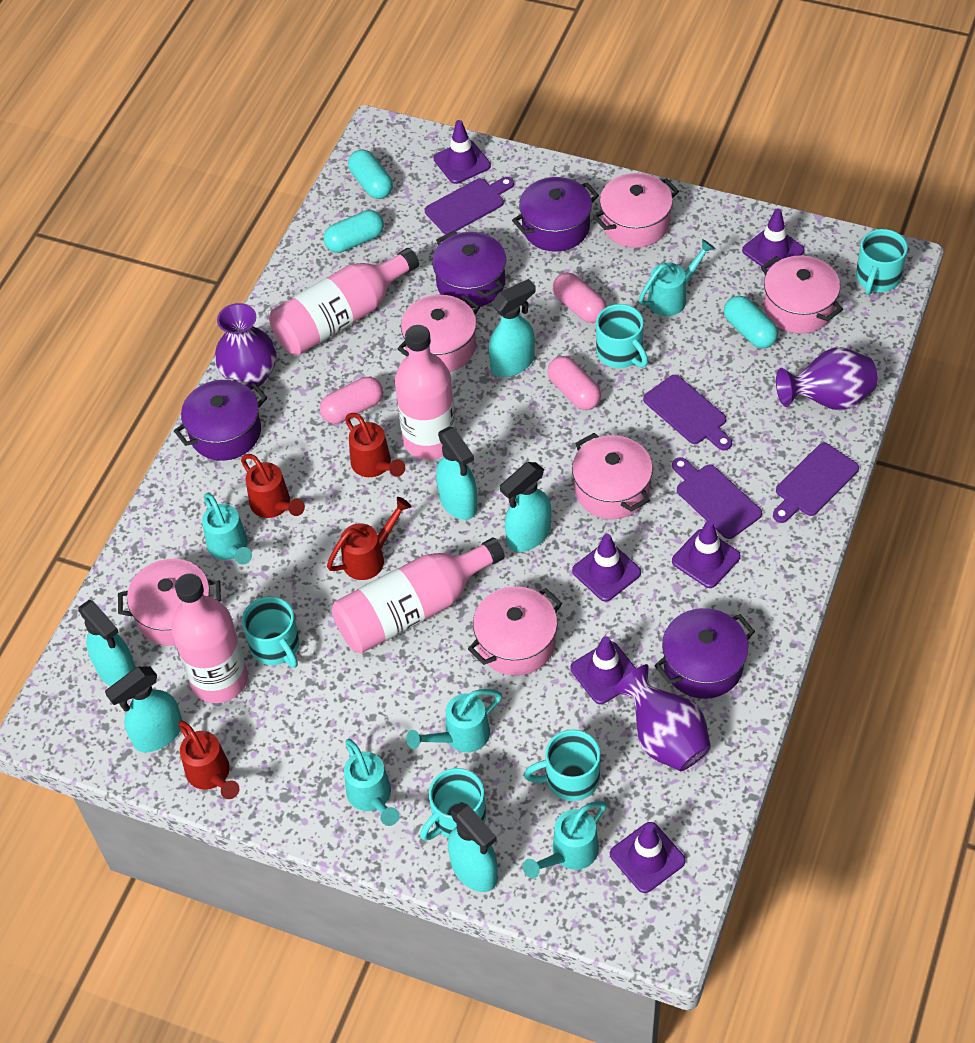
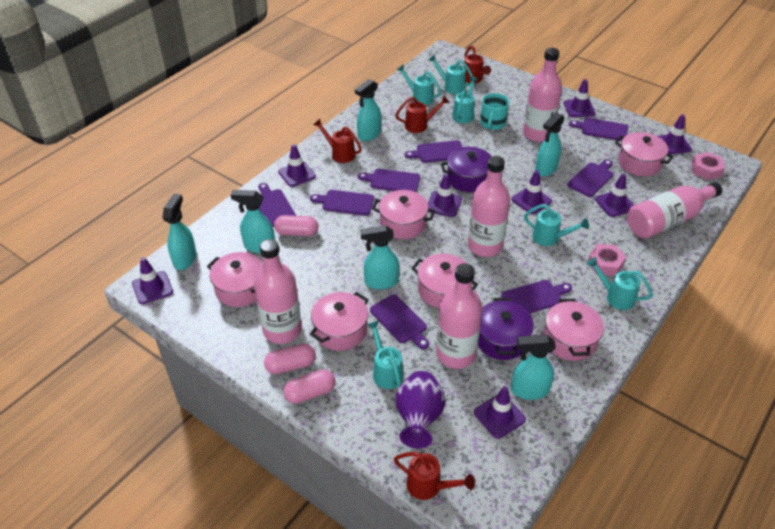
pink bottle: [171,573,248,703] [269,248,419,355] [332,538,505,654] [395,325,456,460] = 4 -> [254,239,302,344] [436,263,483,369] [468,156,510,257] [523,48,562,142] [627,182,722,239] = 5
pink nut: none = 0 -> [588,244,626,276] [692,152,725,180] = 2
purple cutting board: [425,177,514,234] [643,375,732,451] [672,457,762,539] [773,443,859,523] = 4 -> [258,183,296,227] [310,190,374,215] [358,169,420,192] [370,295,429,349] [405,140,462,163] [501,280,572,313] [567,159,614,197] [569,118,628,141] = 8
purple pot: [174,380,267,461] [432,231,506,308] [512,177,599,252] [654,608,755,699] = 4 -> [440,147,492,192] [478,298,534,360] = 2
purple traffic cone: [433,120,491,184] [570,636,636,704] [572,534,641,602] [610,822,686,893] [672,520,740,588] [742,208,804,271] = 6 -> [132,257,173,304] [278,144,316,187] [428,174,462,217] [474,386,526,439] [511,170,552,214] [564,79,596,117] [595,174,634,217] [658,114,692,154] = 8
purple vase: [214,303,277,389] [614,664,711,771] [776,347,877,411] = 3 -> [395,371,446,448] = 1
turquoise capsule: [324,210,384,253] [348,149,393,199] [724,296,778,349] = 3 -> none = 0
turquoise mug: [242,596,299,668] [420,768,486,841] [524,729,601,801] [596,304,648,368] [856,229,908,295] = 5 -> [480,93,509,130] = 1
turquoise watering can: [202,493,252,565] [344,739,400,826] [406,689,502,752] [523,801,607,878] [639,239,715,316] = 5 -> [367,321,403,389] [397,64,441,105] [428,54,473,94] [452,76,478,124] [524,204,589,246] [587,257,653,310] = 6

